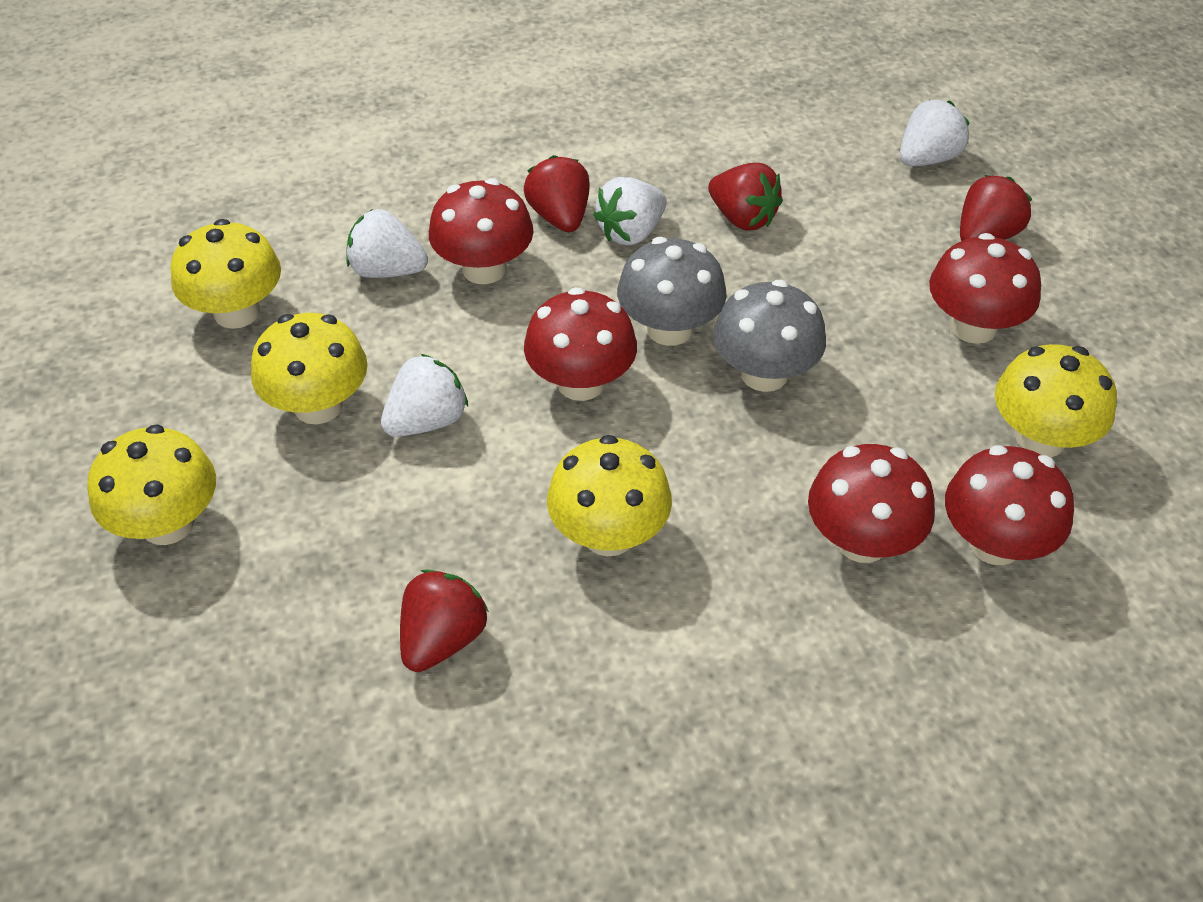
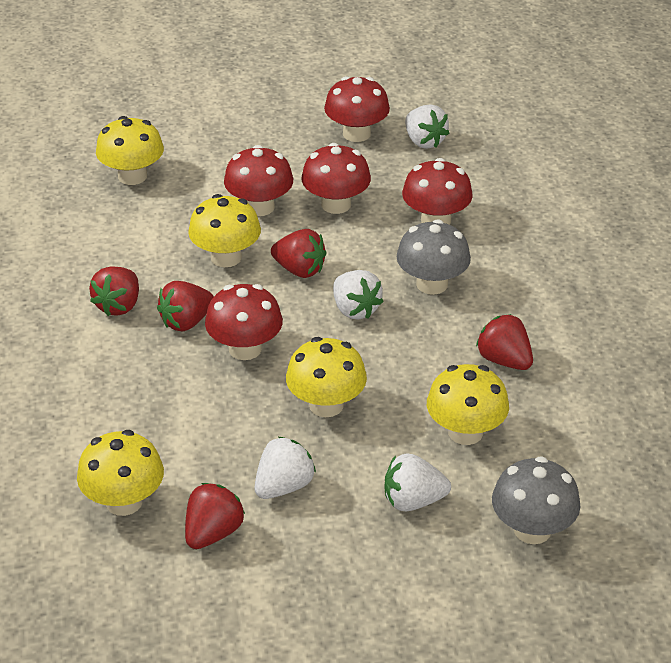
red strawberry: [400,569,489,672] [524,155,590,232] [708,163,783,231] [960,175,1032,241] = 4 -> [89,266,139,316] [157,281,214,331] [185,483,245,549] [271,229,327,278] [476,314,533,370] = 5

